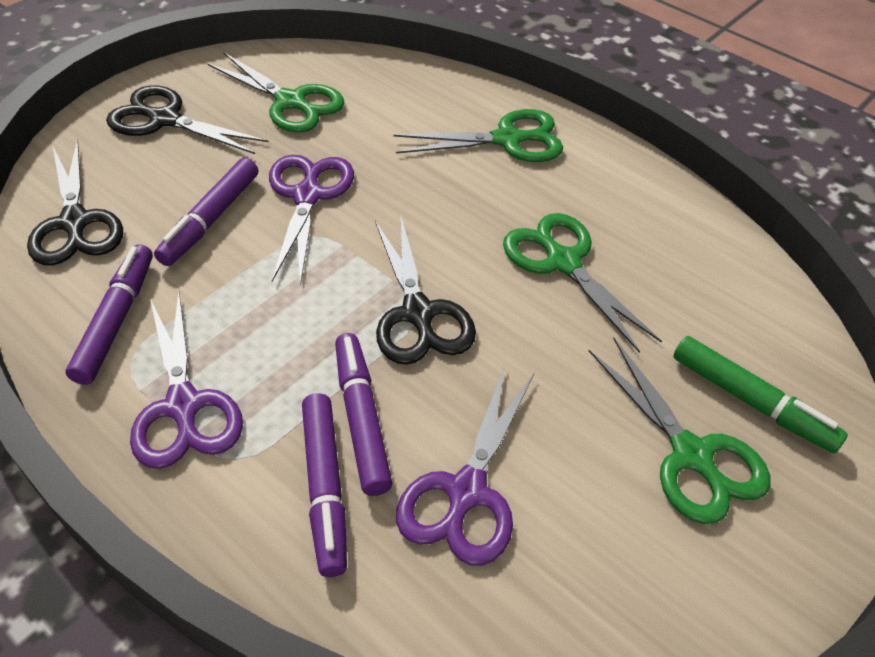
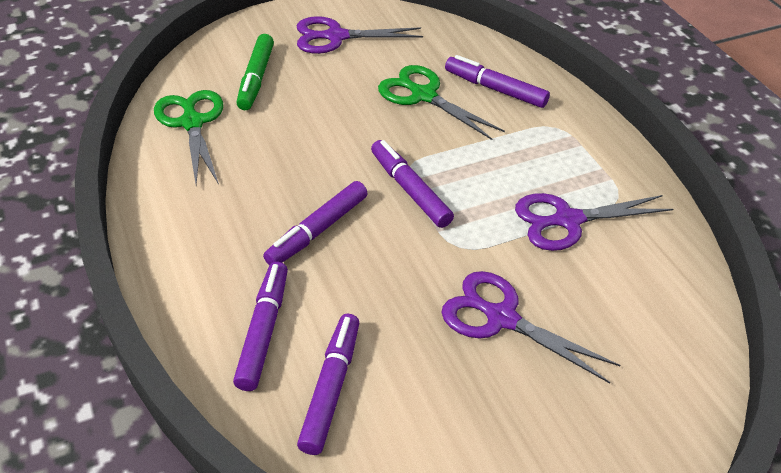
black scissors: [27,139,123,266] [106,85,268,154] [375,217,476,365] = 3 -> none = 0
green scissors: [207,53,345,133] [394,109,563,162] [503,213,662,353] [589,337,771,524] = 4 -> [154,90,223,184] [378,65,505,140] = 2
purple marker: [65,244,153,385] [154,158,258,266] [302,393,347,577] [335,333,392,496] = 4 -> [233,262,288,391] [263,181,368,265] [297,314,359,455] [371,140,454,228] [445,55,550,108] = 5

